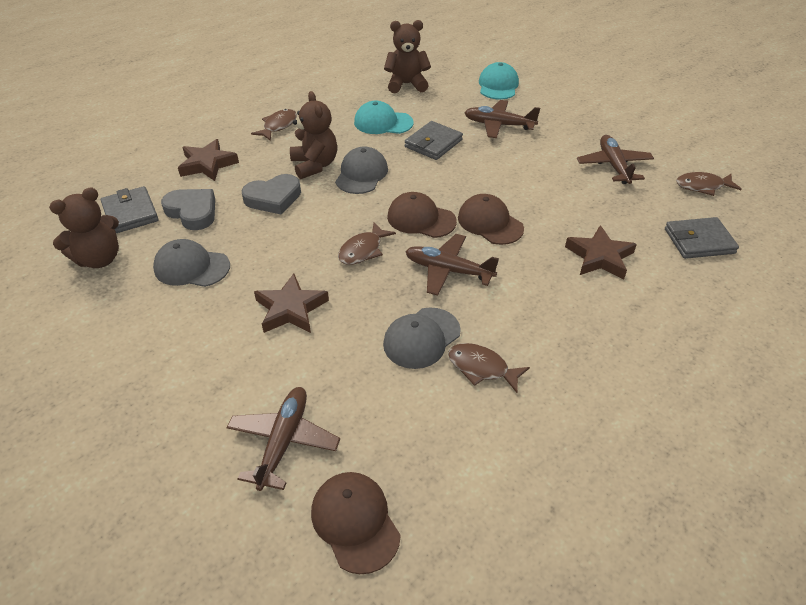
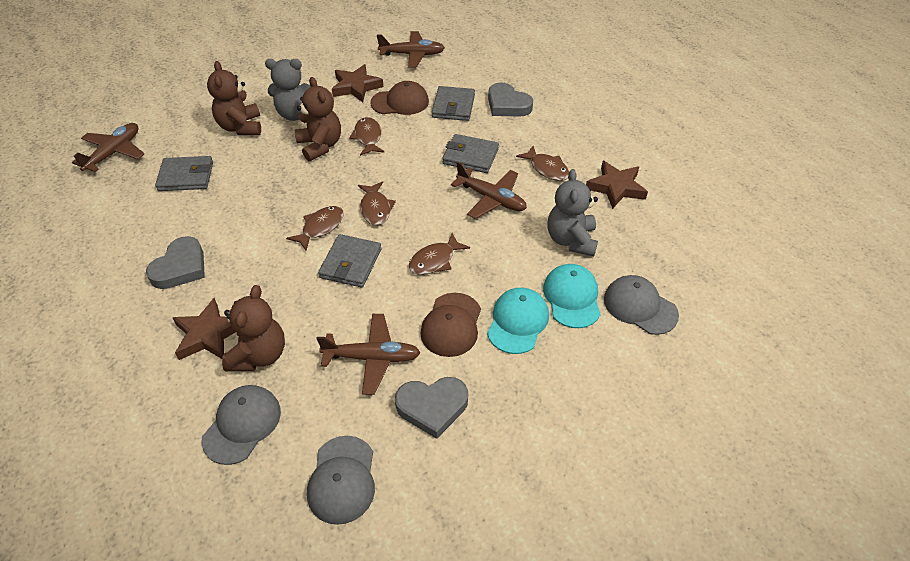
brown cap: [311,472,401,574] [387,192,457,238] [458,194,524,245] = 3 -> [370,81,429,115] [420,293,481,357] = 2
brown fish: [251,109,297,141] [338,222,396,265] [448,343,530,393] [676,172,742,196] = 4 -> [286,206,344,251] [349,117,384,156] [358,181,396,225] [409,233,470,275] [516,146,569,181] = 5
grey heart: [161,189,215,230] [242,174,301,214] = 2 -> [146,236,205,289] [395,377,468,439] [488,82,533,117] = 3
grey teddy bear: none = 0 -> [265,59,311,121] [547,169,598,256] = 2
grey wallet: [101,186,159,233] [405,121,463,160] [665,217,739,259] = 3 -> [155,156,213,191] [318,234,382,288] [432,86,475,121] [442,134,499,173] = 4

